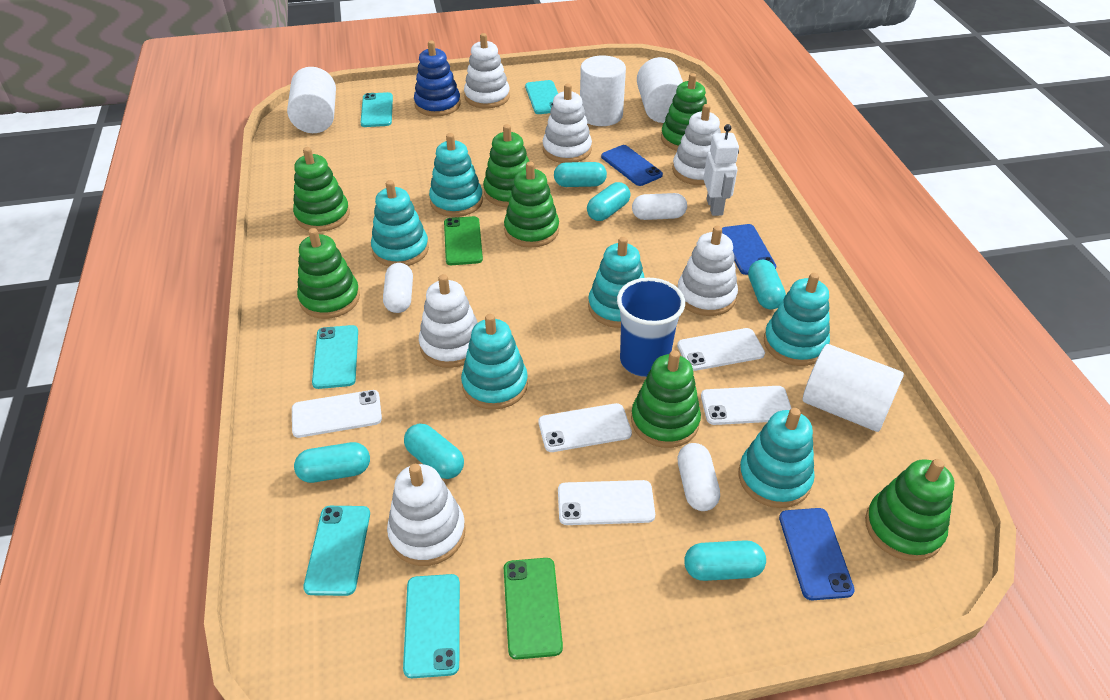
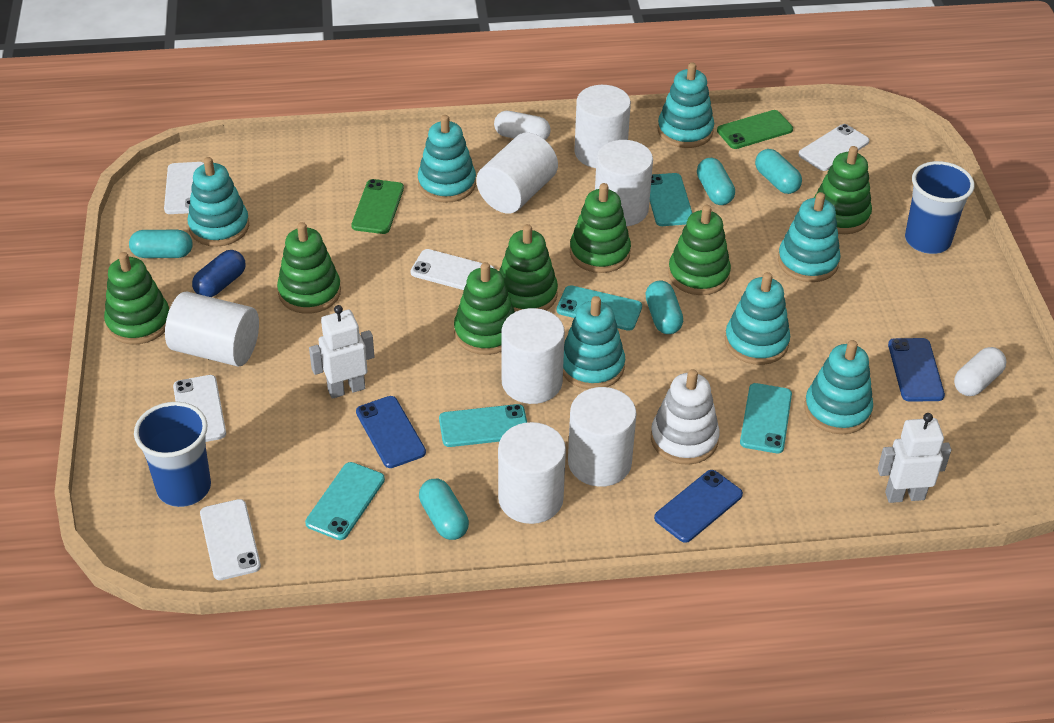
blue capsule: none = 0 -> [192,250,246,297] = 1
blue cup: [617,278,685,377] = 1 -> [134,402,211,507] [905,161,975,254] = 2
blue stacking toy: [414,40,461,116] = 1 -> none = 0
turquoise capsule: [294,442,370,483] [404,424,464,479] [554,162,607,187] [587,182,630,221] [684,540,766,581] [748,260,786,309] = 6 -> [129,230,193,258] [419,479,469,540] [645,281,683,334] [697,158,735,205] [755,149,802,194] = 5
turquoise stacking toy: [371,180,429,267] [429,133,483,217] [461,314,528,410] [588,237,645,328] [739,408,815,508] [764,273,830,366] = 6 -> [187,157,249,247] [418,115,476,203] [563,296,625,389] [658,62,714,148] [725,272,790,365] [778,192,841,282] [804,340,873,434] = 7
white capsule: [383,263,413,313] [632,193,687,220] [677,443,720,511] = 3 -> [494,111,551,140] [954,347,1006,396] = 2
white cylinder: [287,67,336,133] [580,55,626,126] [637,57,683,123] [803,344,904,432] = 4 -> [165,292,259,367] [476,133,558,214] [498,422,566,524] [502,308,565,404] [568,387,636,487] [574,85,631,168] [595,140,653,226] = 7
white robot: [704,124,739,216] = 1 -> [309,305,374,399] [878,413,951,503] = 2
white stacking toy: [387,464,466,566] [419,274,478,368] [464,33,510,108] [543,84,592,163] [672,104,721,185] [677,226,738,316] = 6 -> [651,369,720,465] = 1

